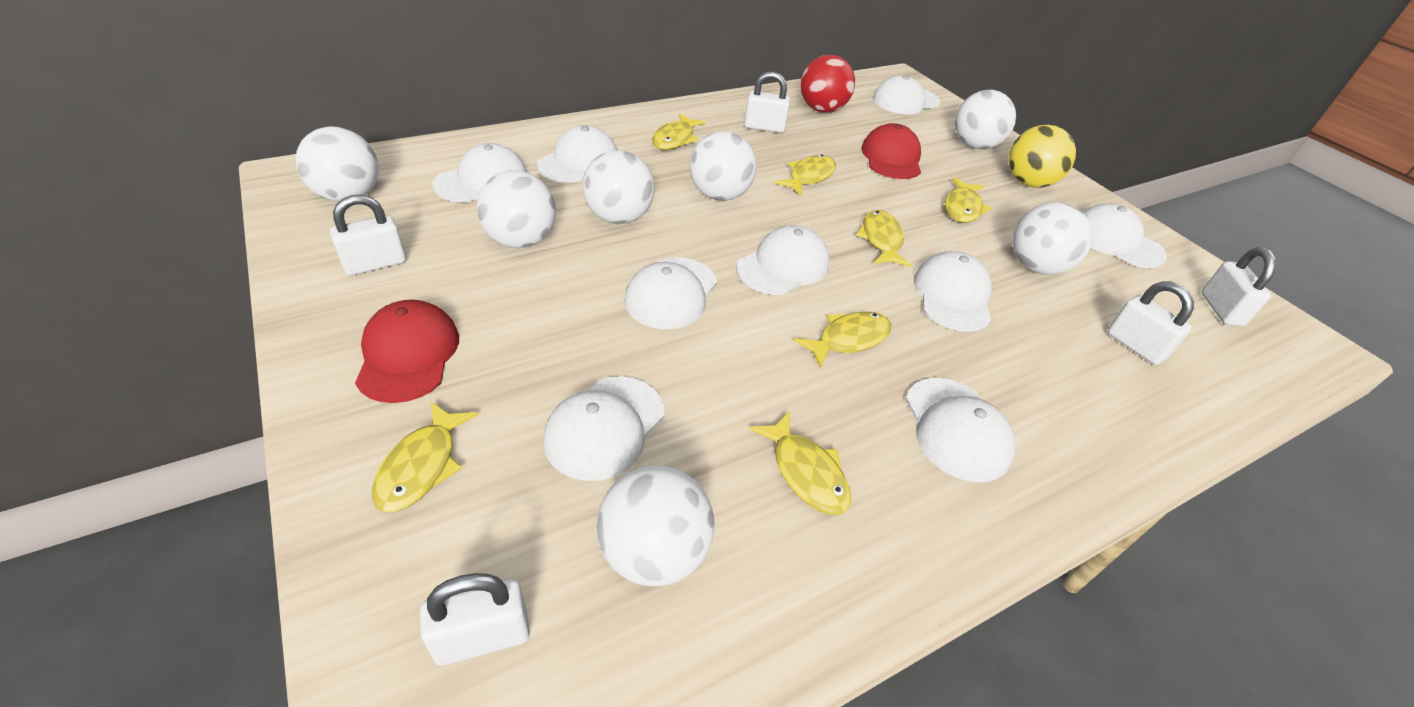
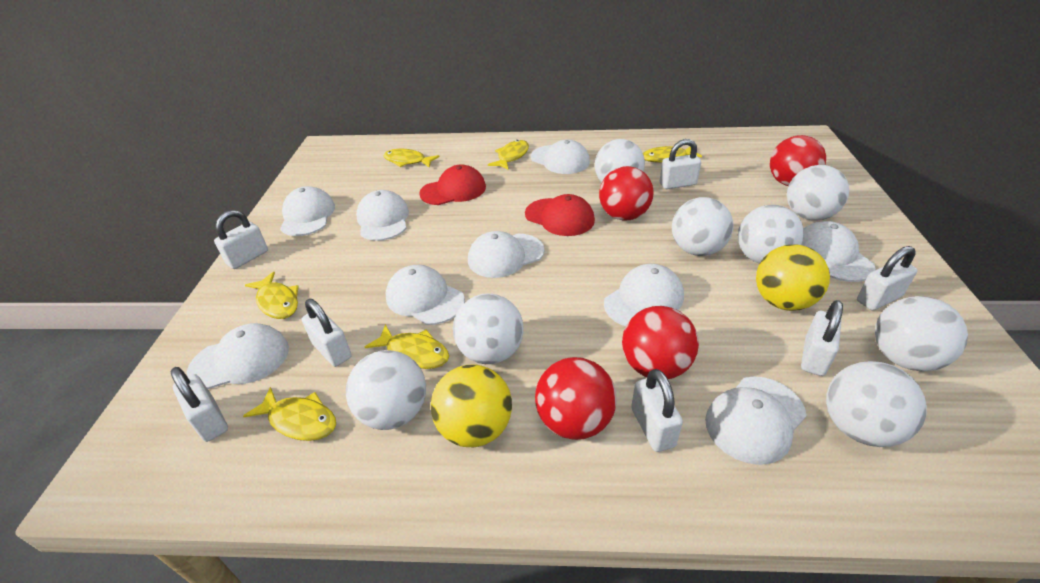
red ball: [801,55,855,113] = 1 -> [535,357,617,440] [599,166,654,221] [622,306,699,379] [770,135,826,186] = 4
white ball: [295,127,379,202] [477,170,556,248] [582,150,655,224] [596,465,715,587] [690,131,756,201] [955,90,1016,149] [1012,202,1093,275] = 7 -> [346,350,426,430] [453,293,524,364] [595,139,645,182] [672,197,733,256] [738,205,804,264] [787,165,849,220] [826,361,927,447] [875,296,968,371] = 8
white padlock: [330,195,406,276] [420,573,530,666] [745,71,790,133] [1107,281,1194,365] [1201,247,1276,326] = 5 -> [171,367,228,442] [214,210,268,269] [302,299,352,367] [631,369,683,452] [660,139,701,189] [801,300,843,376] [857,246,918,310] = 7
yellow ball: [1008,125,1076,188] = 1 -> [431,365,512,447] [756,245,830,311] = 2
yellow fish: [372,402,478,512] [652,114,706,150] [749,411,851,515] [774,154,836,196] [794,311,891,368] [856,210,911,266] [945,178,991,223] = 7 -> [243,387,336,441] [245,272,299,319] [365,324,449,369] [383,149,439,168] [488,140,529,170] [643,146,702,163] = 6

